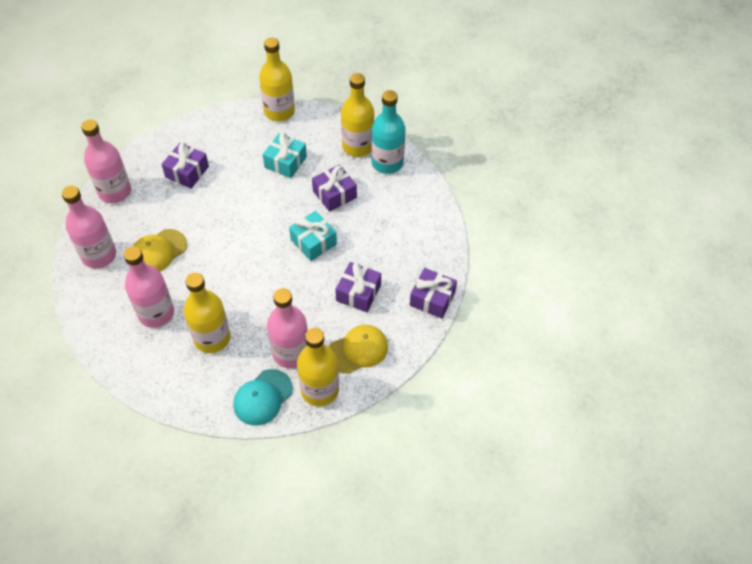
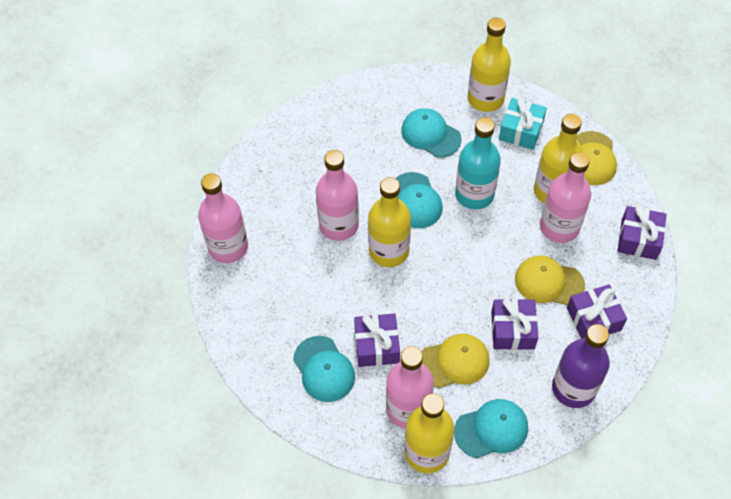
purple bottle: none = 0 -> [552,324,610,408] = 1
turquoise cap: [233,369,293,426] = 1 -> [293,336,355,402] [395,172,443,228] [401,108,462,157] [454,399,528,458] = 4
turquoise gift: [263,133,307,178] [289,211,337,261] = 2 -> [499,97,547,150] = 1
yellow cap: [133,229,187,271] [329,325,388,374] = 2 -> [422,334,490,388] [515,256,585,305] [576,131,617,185] = 3

